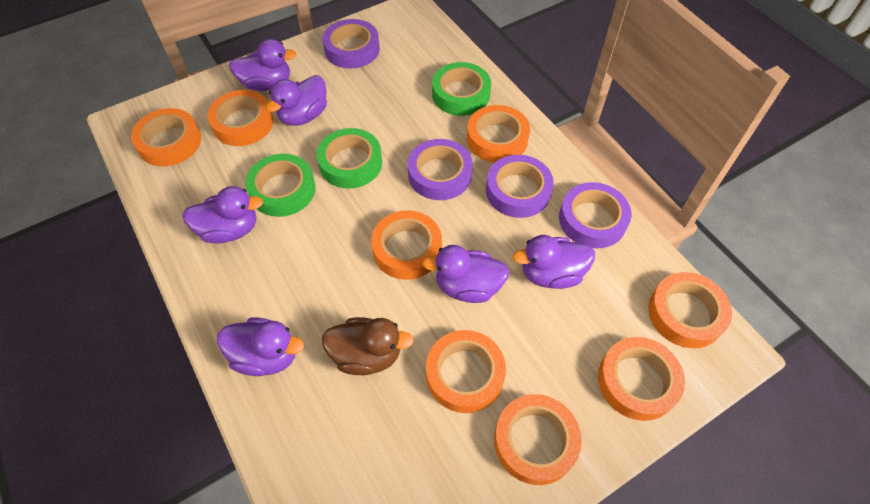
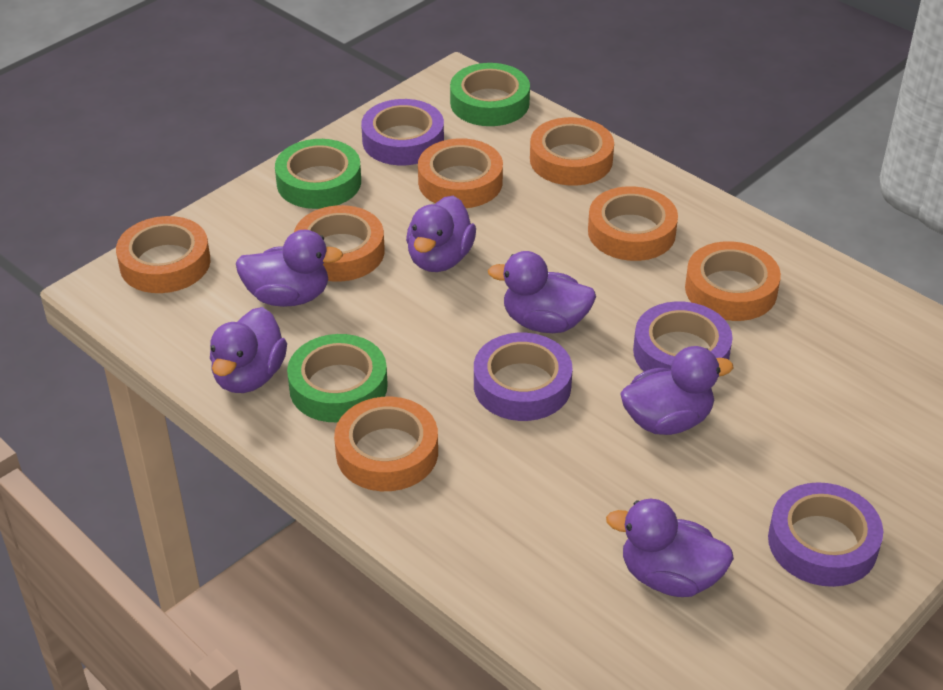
brown duck: [321,317,414,375] = 1 -> none = 0
orange tape: [131,108,201,166] [207,90,274,146] [371,210,442,280] [426,330,506,413] [467,105,530,163] [494,394,582,485] [598,337,685,421] [648,272,732,348] = 8 -> [116,216,210,293] [294,205,385,281] [334,397,438,491] [418,138,503,208] [530,117,614,186] [588,186,678,261] [685,241,781,321] = 7

